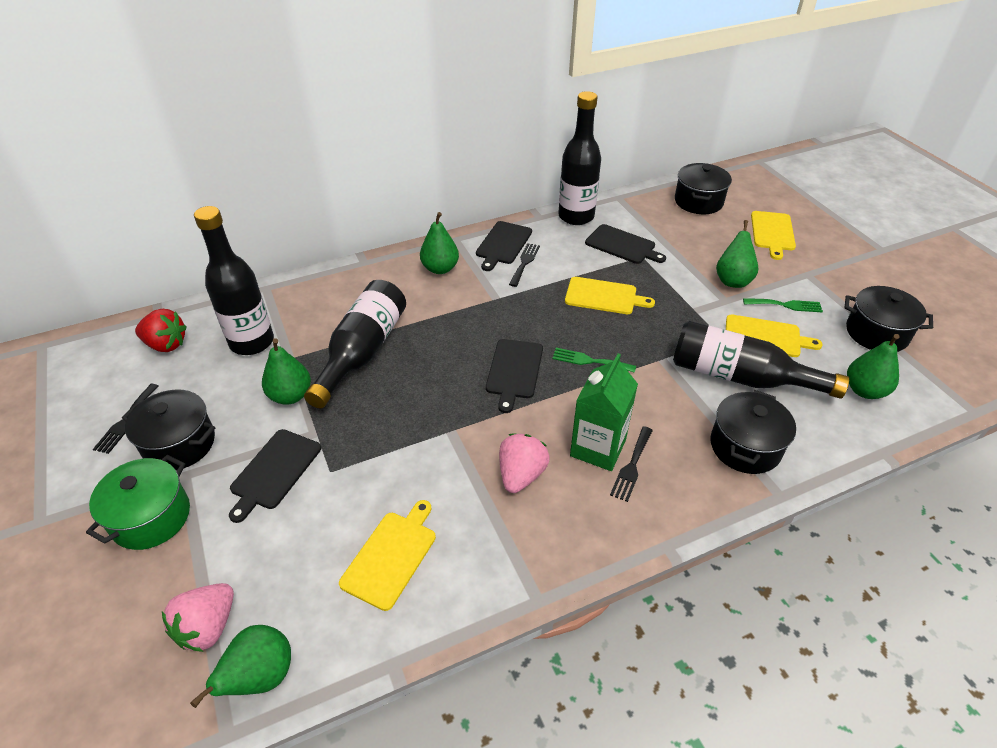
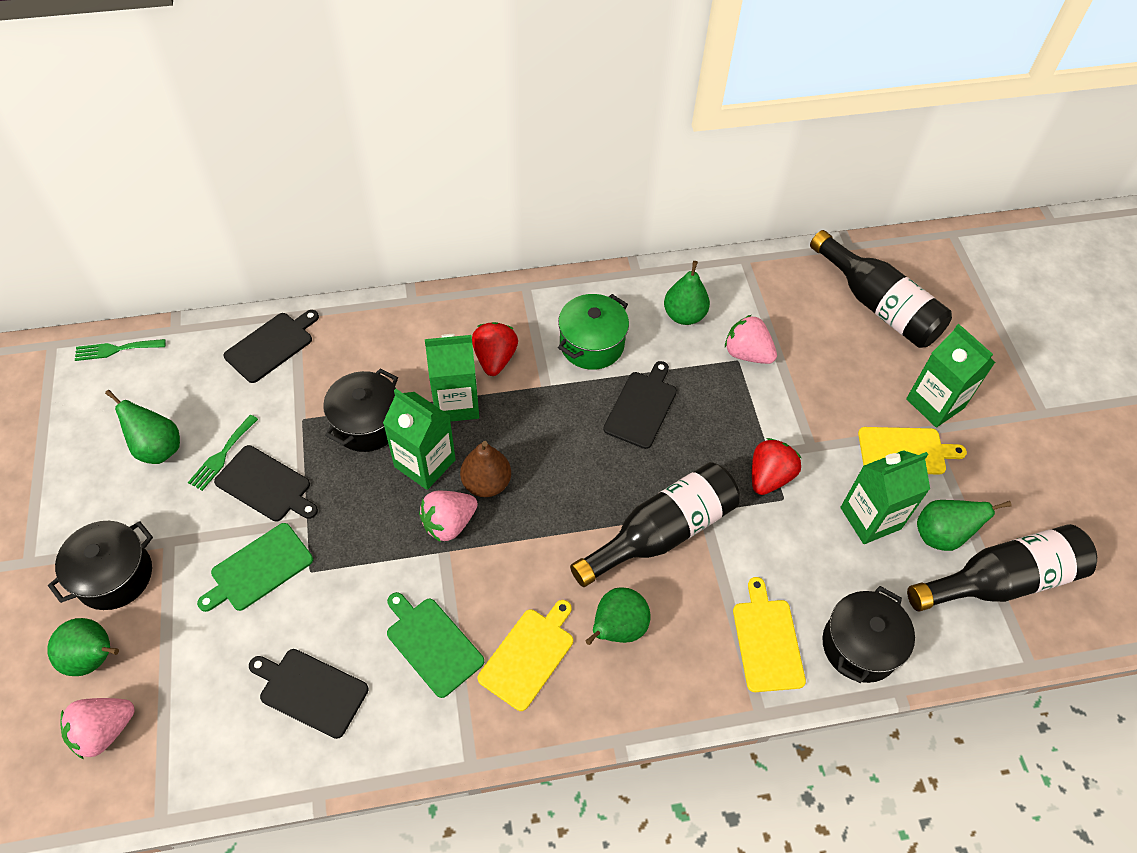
black bottle: [194,206,274,355] [304,280,406,408] [558,91,601,225] [673,321,849,399] = 4 -> [570,462,740,587] [810,230,952,348] [907,524,1097,612] = 3
black fork: [93,384,159,454] [509,243,540,287] [610,426,653,502] = 3 -> none = 0
black pot: [122,389,215,470] [675,163,732,214] [710,390,796,474] [845,286,933,352] = 4 -> [48,521,153,610] [323,368,398,452] [822,586,915,683] = 3
brown pear: none = 0 -> [460,441,511,497] = 1
green carton: [570,353,638,471] = 1 -> [383,389,456,490] [425,334,479,422] [840,450,930,544] [906,324,996,427] = 4
green cutting board: none = 0 -> [197,523,313,612] [387,592,484,698] = 2
pink strawberry: [162,583,234,652] [499,434,550,493] = 2 -> [61,698,135,759] [419,491,478,542] [725,315,777,364] = 3
red strawberry: [135,309,187,352] = 1 -> [472,322,518,376] [752,438,801,495] = 2
yellow cutting board: [339,500,436,611] [565,277,655,314] [726,314,823,357] [751,211,796,260] = 4 -> [478,600,573,711] [733,577,806,692] [858,427,967,475] = 3

